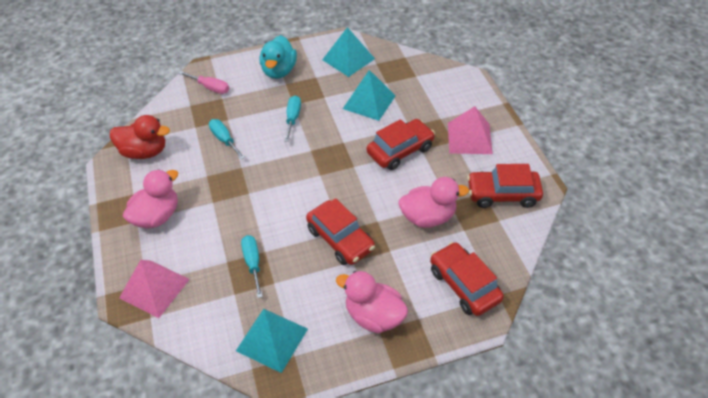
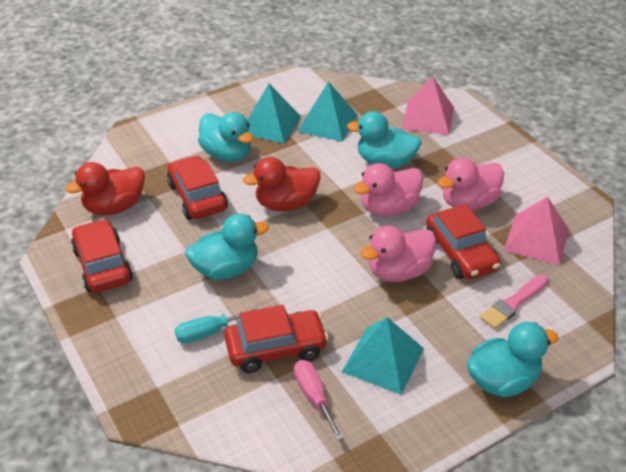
pink brush: none = 0 -> [480,274,548,329] = 1
red duck: [110,115,170,159] = 1 -> [65,162,145,215] [243,157,321,211] = 2
turquoise duck: [260,35,297,79] = 1 -> [185,214,269,280] [198,112,253,162] [347,111,422,168] [467,322,559,397] = 4
turquoise screwdriver: [209,119,245,160] [241,235,263,298] [285,95,301,142] = 3 -> [175,307,263,343] = 1

